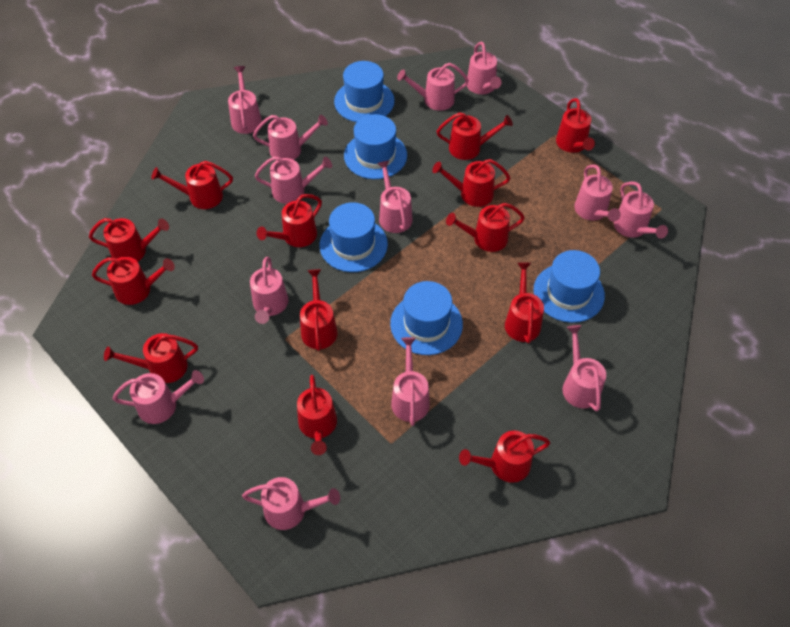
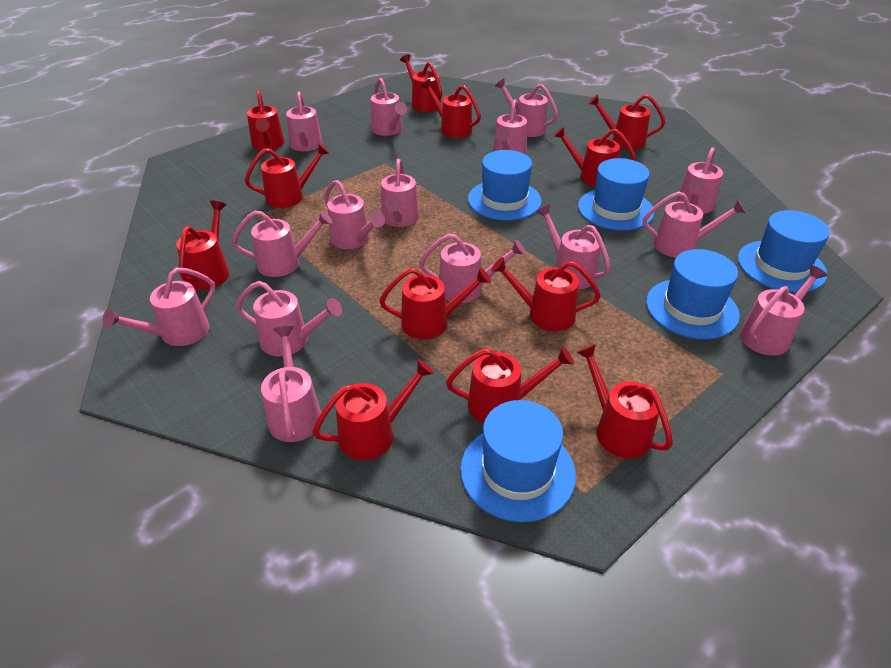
pink watering can: [113,370,204,424] [228,66,262,134] [242,477,340,530] [250,257,288,324] [253,115,328,160] [255,156,332,204] [377,160,412,233] [391,337,430,426] [397,63,469,111] [467,41,502,94] [563,325,606,411] [574,165,621,222] [614,181,668,239] = 13 -> [103,268,215,346] [232,210,332,277] [236,281,342,357] [261,326,321,442] [286,92,322,151] [324,180,385,249] [371,78,407,136] [381,159,419,227] [419,234,526,303] [493,99,527,154] [495,78,558,137] [536,204,611,289] [643,191,746,257] [676,147,723,214] [740,265,827,356] = 15
red watering can: [89,218,169,262] [92,257,175,305] [104,333,198,383] [151,161,233,209] [257,194,322,247] [297,375,337,455] [300,269,338,351] [432,159,510,207] [437,112,513,160] [446,203,525,252] [459,431,550,483] [505,263,544,343] [556,98,595,153] = 13 -> [176,201,229,290] [245,143,330,208] [247,91,284,150] [313,359,434,460] [379,268,491,339] [400,54,442,112] [421,79,481,138] [446,347,574,423] [491,257,601,331] [553,126,636,187] [576,344,673,458] [588,94,665,149] = 12

